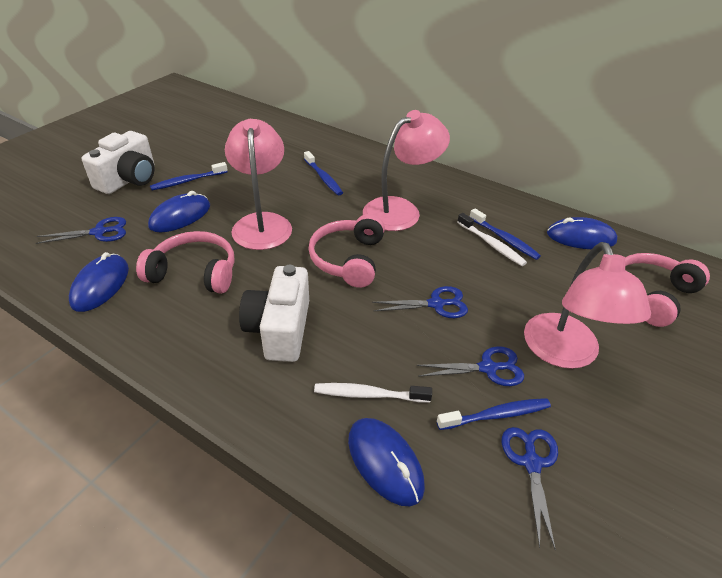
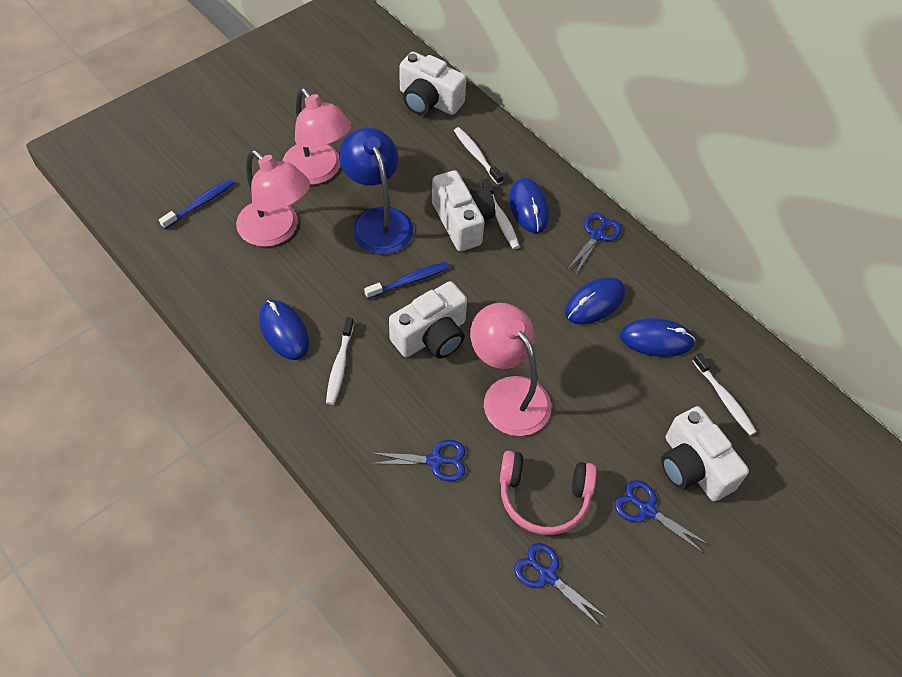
blue lamp: none = 0 -> [339,128,413,255] = 1
blue toothbrush: [150,162,228,190] [304,151,343,195] [437,398,551,430] [470,208,541,260] = 4 -> [159,179,234,229] [364,262,449,299] = 2
pink headphones: [136,231,234,294] [308,214,385,288] [625,253,710,327] = 3 -> [500,451,597,535] = 1
white camera: [82,131,155,194] [239,265,309,362] = 2 -> [389,281,467,359] [399,52,467,115] [432,170,496,251] [661,406,749,501] = 4
white toothbrush: [314,383,432,403] [457,213,527,266] = 2 -> [326,317,354,405] [454,127,503,185] [482,179,520,249] [693,353,757,436] = 4

